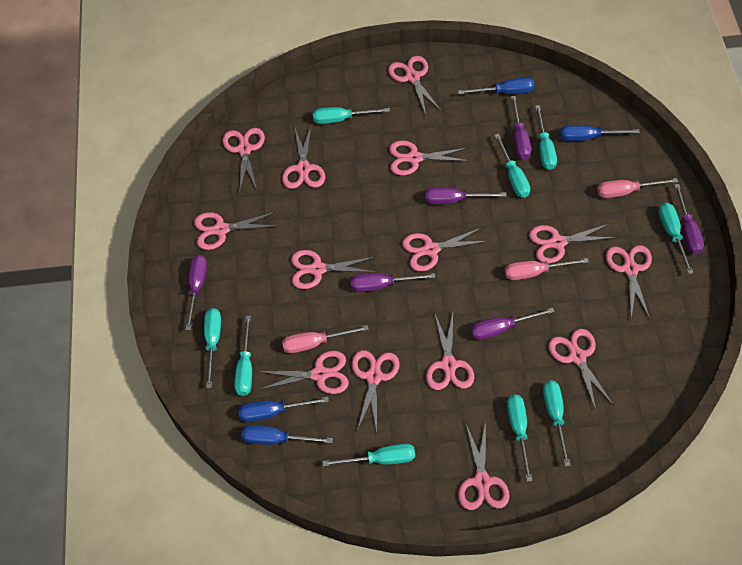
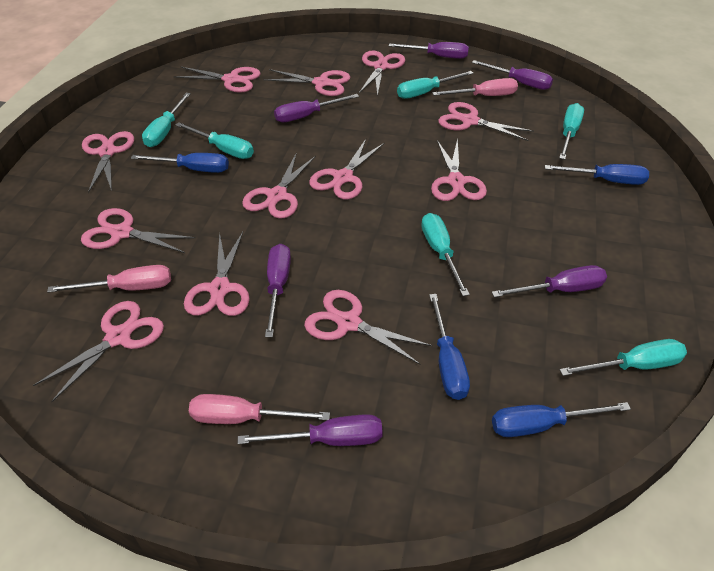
pink scissors: [194,212,276,250] [222,128,265,193] [258,351,349,394] [282,126,325,189] [291,250,375,289] [351,350,400,432] [388,56,442,115] [389,140,469,176] [402,227,488,271] [426,312,474,390] [458,422,510,510] [529,224,616,264] [548,329,614,410] [606,245,652,319] = 14 -> [33,301,164,402] [81,208,196,253] [82,131,134,193] [174,66,261,93] [184,232,250,316] [242,152,316,219] [263,69,350,96] [304,290,433,365] [309,139,385,199] [359,51,405,97] [431,138,487,201] [438,102,534,141] = 12
turquoise screwdriver: [204,308,221,388] [234,316,252,396] [313,107,390,124] [322,444,415,466] [494,134,530,198] [507,394,533,482] [535,105,557,170] [543,380,571,467] [659,203,693,274] = 9 -> [142,93,191,147] [175,122,254,159] [397,71,474,99] [421,213,470,296] [559,103,584,160] [559,339,687,376] = 6

